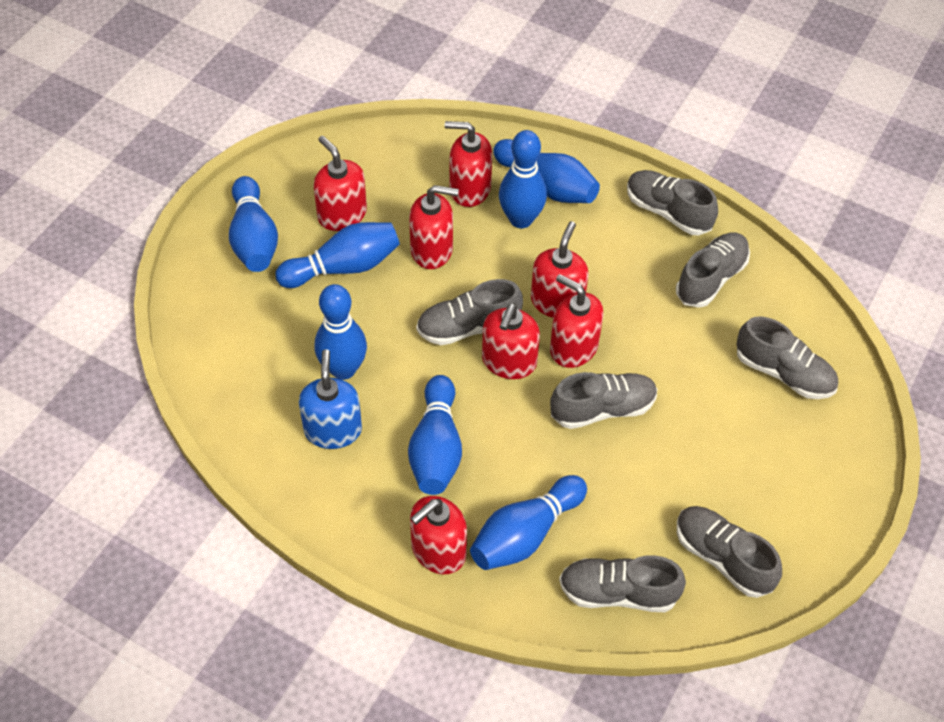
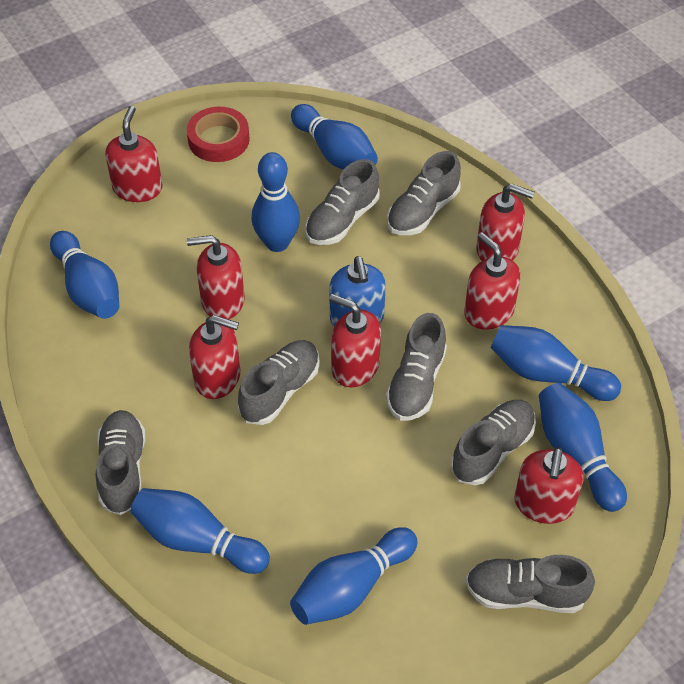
red tape: none = 0 -> [187,107,250,162] = 1

